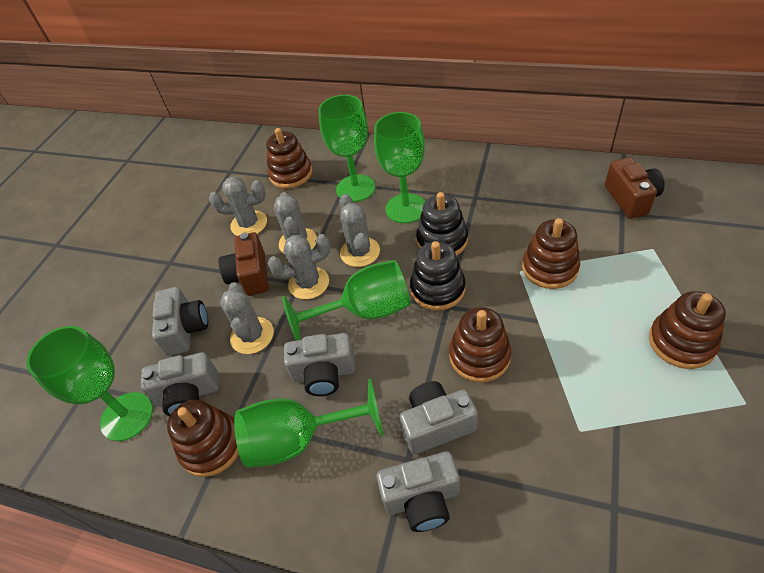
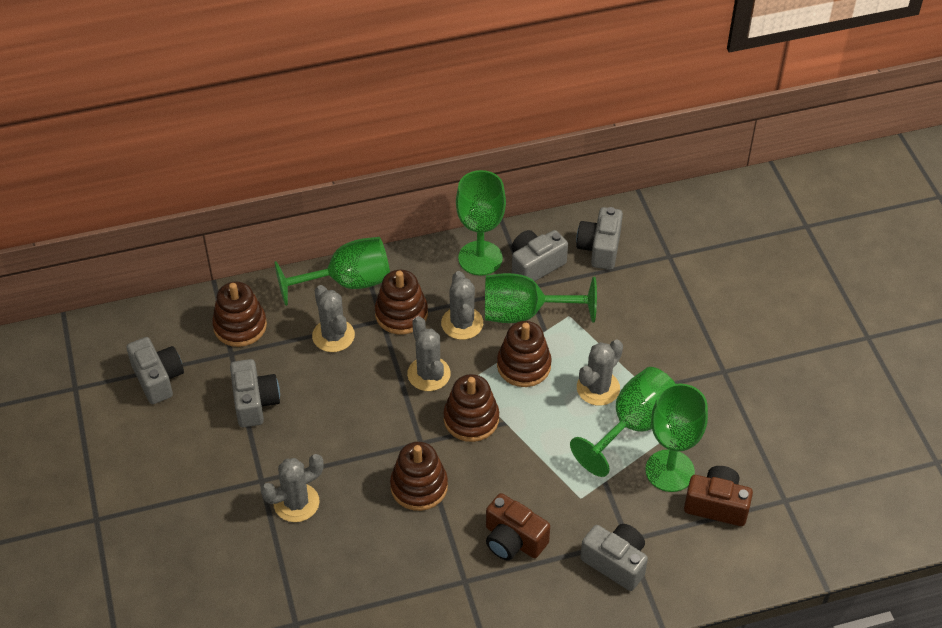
black stacking toy: [410,241,466,311] [416,192,468,256] = 2 -> none = 0

